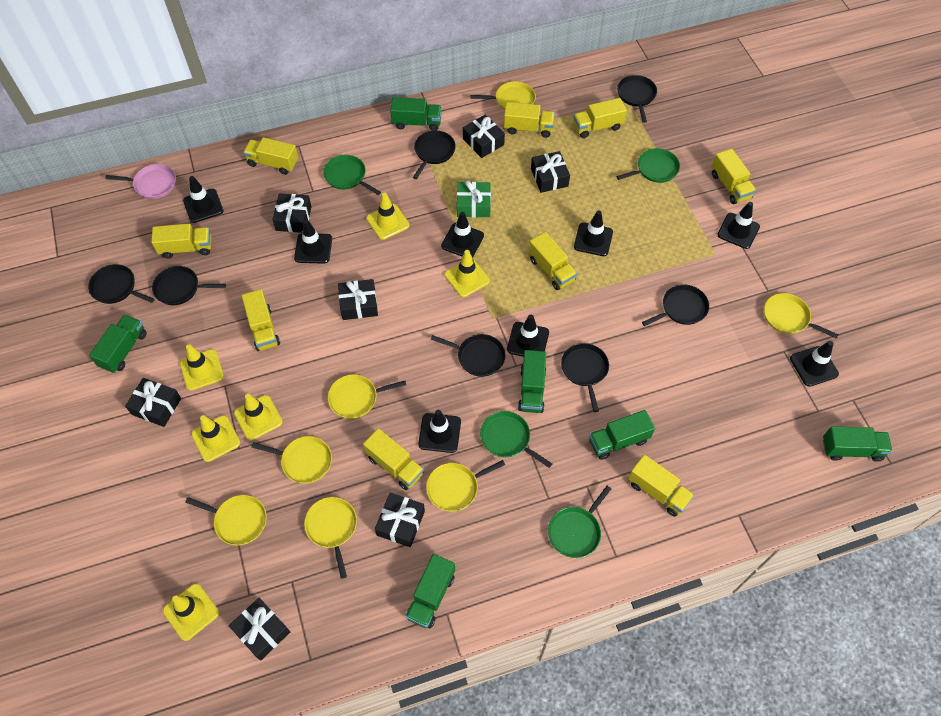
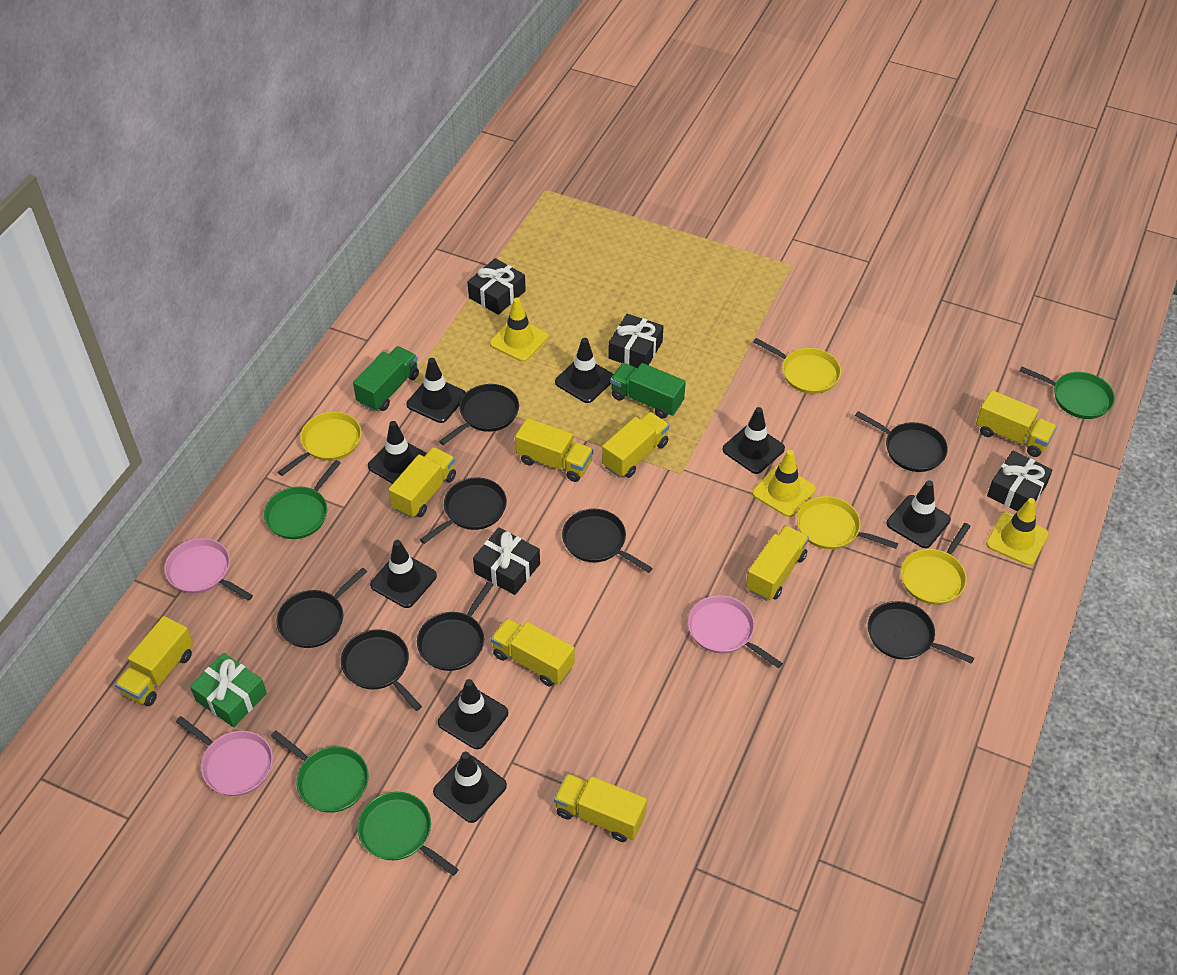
black gift: [125,378,181,427] [229,598,290,661] [272,193,311,233] [338,279,378,320] [375,493,425,547] [463,114,505,158] [531,151,570,193] = 7 -> [467,258,526,315] [473,527,540,595] [608,314,663,368] [987,451,1053,511] = 4
black pan: [88,264,155,304] [152,266,226,305] [413,130,456,179] [431,334,506,377] [561,343,609,412] [617,75,657,123] [642,284,709,326] = 7 -> [276,567,367,648] [341,629,422,711] [417,582,493,671] [420,478,507,544] [439,384,519,445] [562,509,653,573] [855,411,948,472] [868,601,974,664] = 8
green truck: [89,315,147,373] [390,97,442,131] [405,554,455,628] [518,350,546,413] [589,410,655,460] [823,427,892,462] = 6 -> [353,346,419,412] [610,363,686,419] = 2
pink pan: [105,164,176,199] = 1 -> [164,538,253,601] [176,716,273,796] [688,595,783,668] = 3
yellow pan: [185,495,267,546] [251,436,332,484] [304,497,357,579] [328,374,406,419] [426,460,505,512] [471,81,536,110] [764,293,838,339] = 7 -> [278,412,361,476] [753,338,841,394] [797,496,898,549] [901,523,971,605] = 4
yellow traffic cone: [163,583,219,641] [180,344,224,391] [191,415,240,462] [234,394,283,441] [366,192,410,240] [445,250,490,297] = 6 -> [490,297,548,362] [752,450,816,517] [986,498,1049,566] = 3
yellow truck: [151,223,212,259] [242,289,280,351] [243,137,298,175] [363,428,424,490] [504,102,555,138] [529,232,577,290] [573,98,627,138] [628,454,694,517] [711,149,756,204] = 9 -> [115,616,193,706] [389,447,456,518] [491,618,575,686] [515,418,593,482] [554,773,647,842] [602,412,669,478] [746,525,809,601] [976,390,1057,457] = 8

